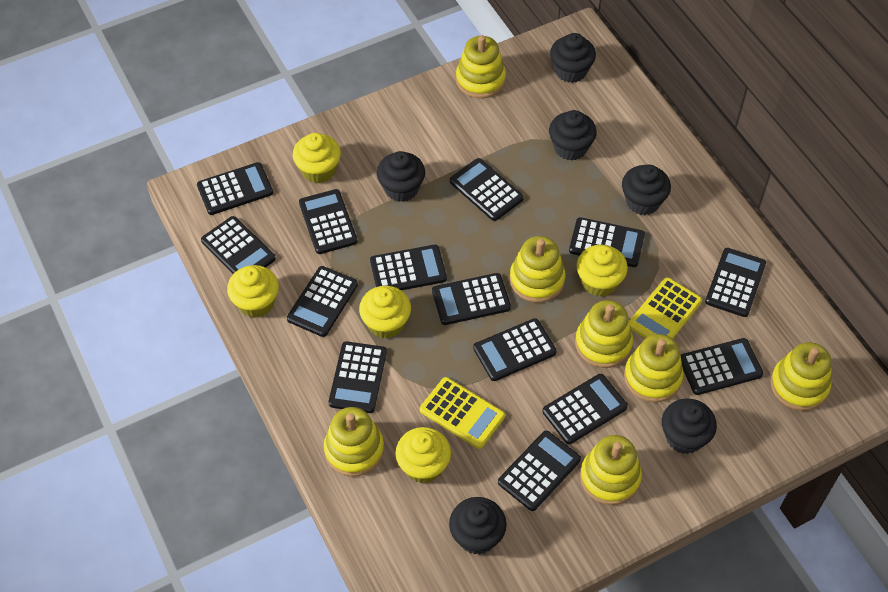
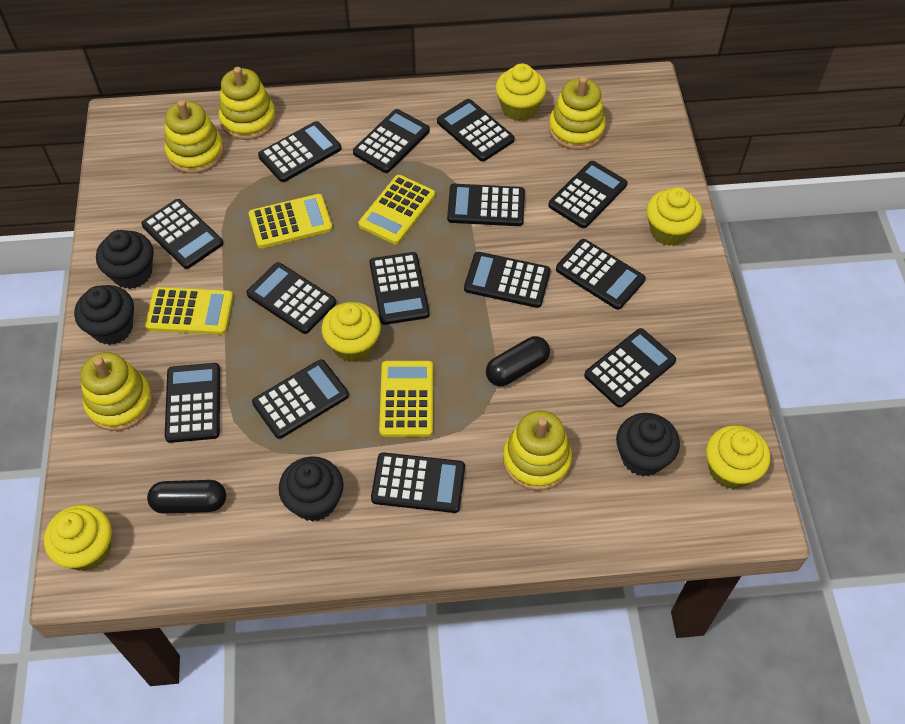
black capsule: none = 0 -> [147,480,226,514] [486,336,550,386] = 2
black cupcake: [377,151,425,202] [449,497,507,555] [549,110,597,161] [550,33,596,83] [622,164,671,215] [662,398,717,454] = 6 -> [74,285,134,345] [96,230,154,289] [278,457,344,522] [616,413,680,477] = 4
yellow calculator: [420,377,505,449] [629,277,702,339] = 2 -> [145,287,233,335] [249,194,333,248] [358,175,435,244] [379,361,433,437] = 4
yellow stacking toy: [324,407,384,477] [456,35,506,99] [510,236,565,303] [575,300,633,368] [580,435,642,505] [624,334,684,402] [770,342,832,411] = 7 -> [80,352,153,431] [165,100,224,174] [219,67,276,140] [503,410,572,491] [549,76,606,150] = 5

